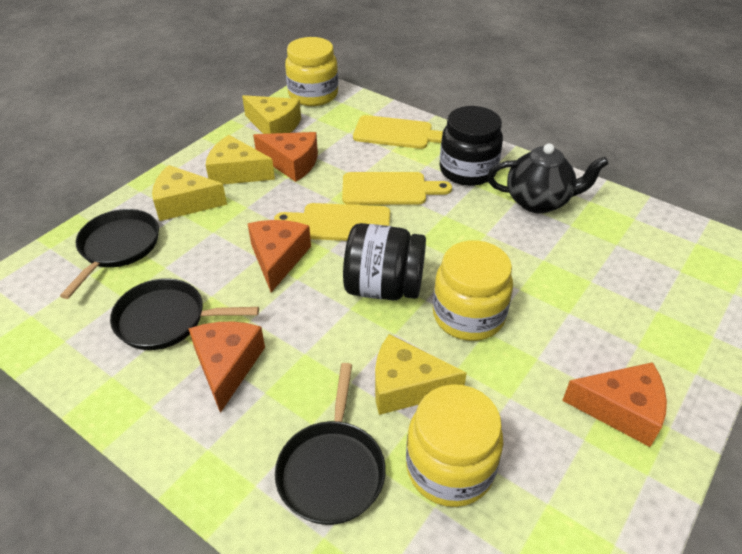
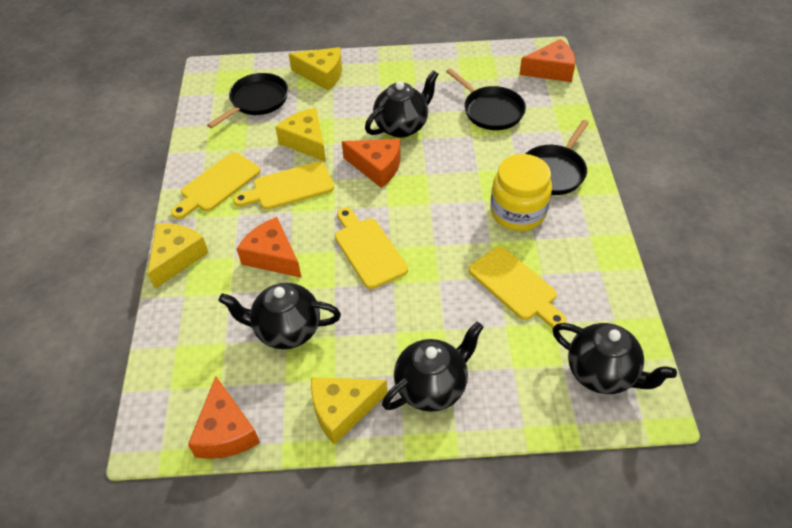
black jar: [343,223,426,300] [440,106,503,186] = 2 -> none = 0
black teapot: [487,143,609,213] = 1 -> [219,283,341,349] [365,70,439,138] [382,322,484,412] [552,323,677,394] = 4
yellow cutting board: [274,203,390,241] [342,172,452,205] [353,115,443,149] = 3 -> [171,152,260,219] [233,161,334,210] [335,207,408,289] [469,246,566,328] = 4
yellow jar: [285,37,338,106] [406,384,503,507] [433,240,513,341] = 3 -> [490,154,552,231] = 1

